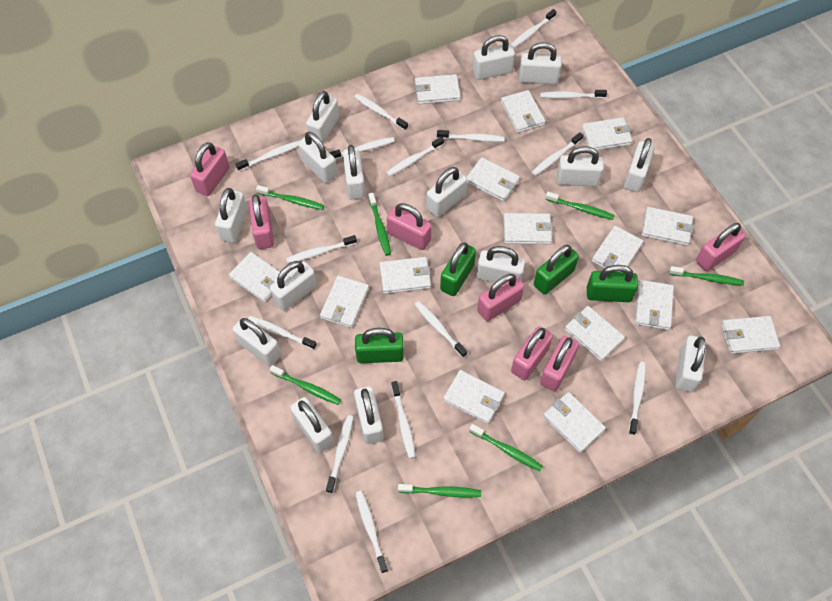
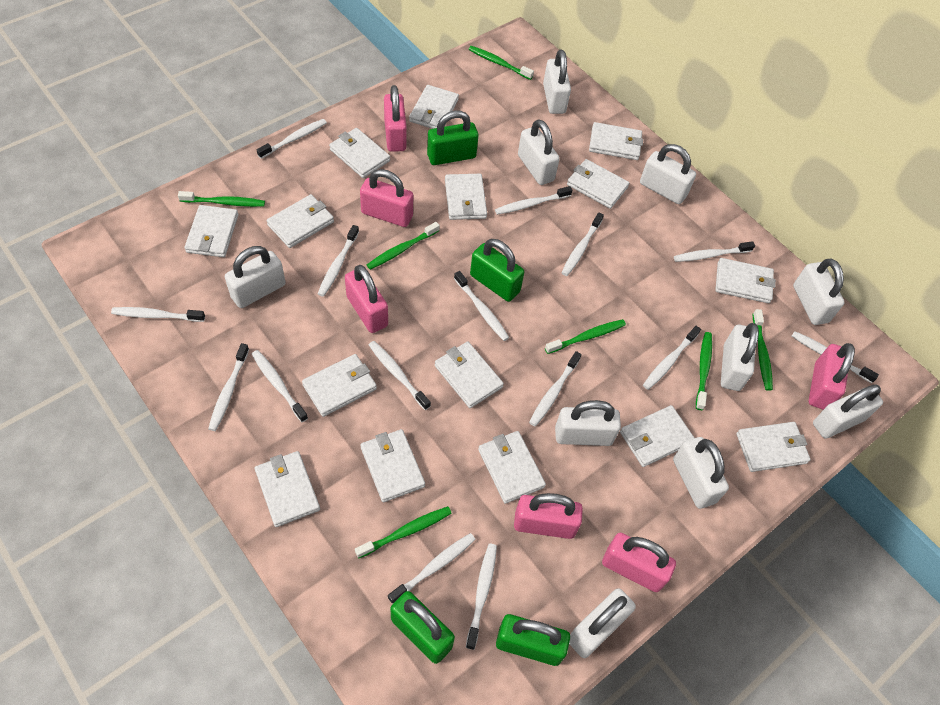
pink padlock: [190,142,230,196] [249,194,274,249] [387,203,432,250] [477,274,524,321] [511,326,553,380] [540,336,579,391] [696,223,746,271] = 7 -> [345,265,388,333] [360,169,413,227] [384,85,407,152] [514,493,583,539] [602,533,676,592] [809,343,855,410] = 6
white padlock: [215,188,248,243] [233,317,281,366] [270,261,317,311] [290,397,334,453] [298,132,337,183] [306,91,339,143] [343,145,365,200] [354,386,384,444] [426,167,467,217] [473,35,515,80] [477,246,525,283] [519,42,562,84] [557,146,604,186] [624,138,655,192] [675,336,706,392] = 15 -> [225,246,285,308] [518,119,560,185] [543,50,571,114] [555,400,621,446] [569,588,636,658] [640,144,696,204] [673,437,729,509] [721,323,759,391] [793,258,845,325] [813,385,883,439] = 10

